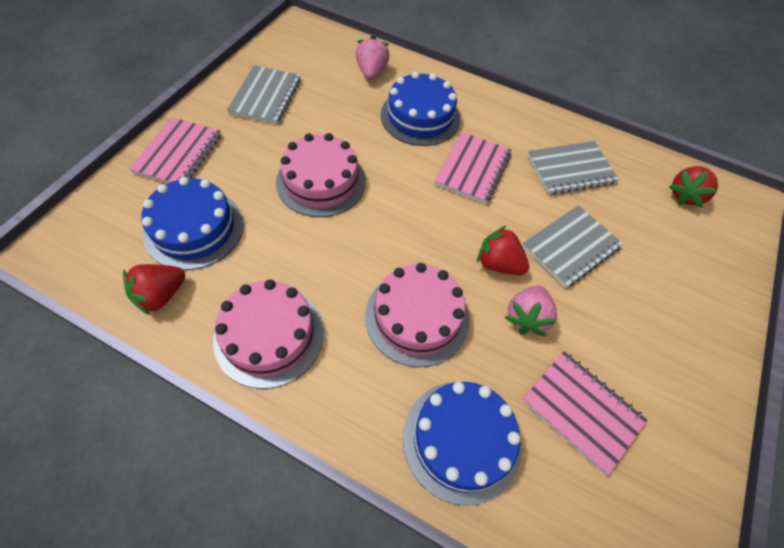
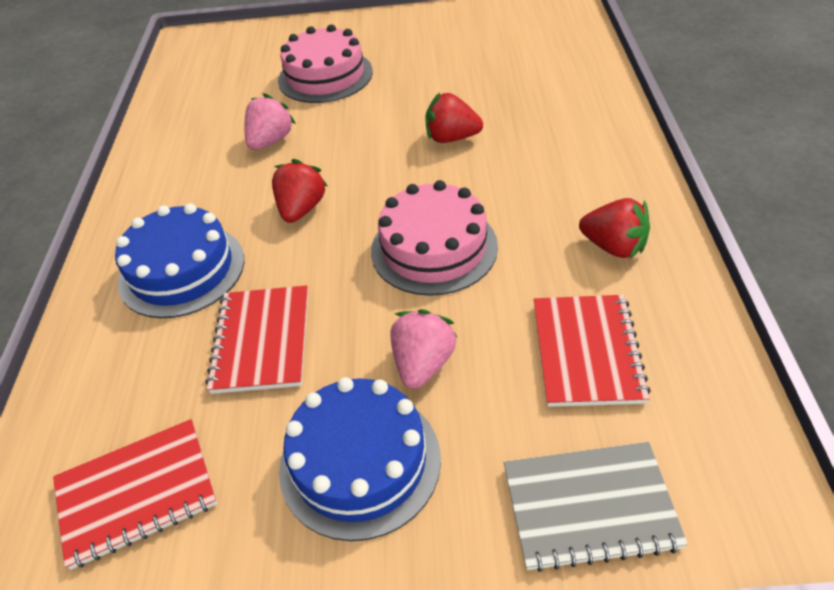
blue cake: [141,177,244,270] [381,71,460,146] [403,382,521,506] = 3 -> [115,203,244,318] [279,377,441,541] = 2
grey notebook: [227,65,301,124] [522,205,623,288] [528,141,619,195] = 3 -> [504,442,688,572] = 1
pink cake: [213,279,324,389] [276,133,366,217] [365,263,470,367] = 3 -> [278,24,373,103] [371,180,498,296] = 2
pink notebook: [129,117,221,184] [435,132,511,204] [522,351,647,475] = 3 -> none = 0
red notebook: none = 0 -> [53,419,217,570] [206,285,308,394] [534,295,651,407] = 3

